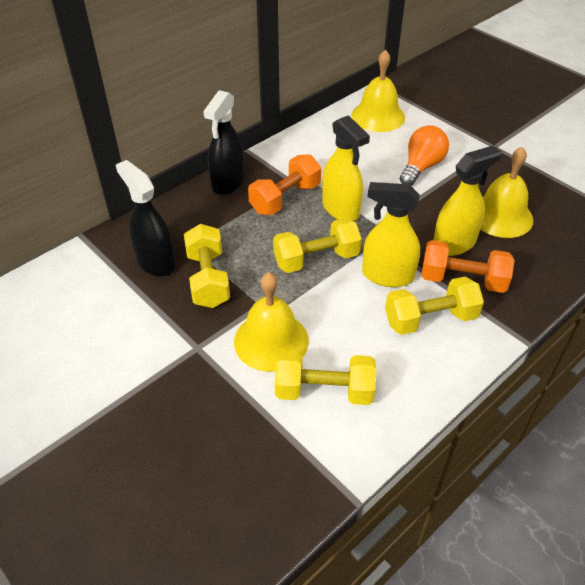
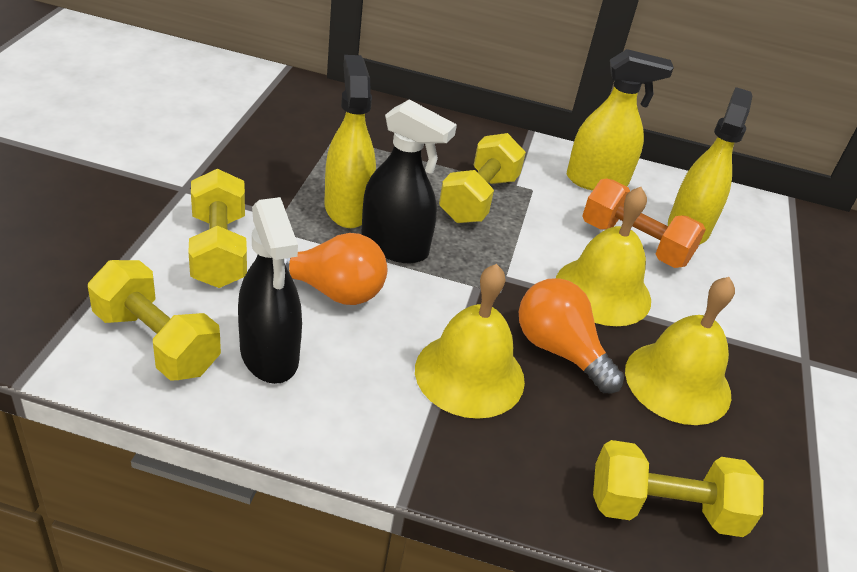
orange dumbbell: [248,154,321,215] [421,240,515,293] = 2 -> [582,178,706,268] = 1
orange light bulb: [400,125,449,186] = 1 -> [284,233,387,305] [519,278,624,393] = 2

